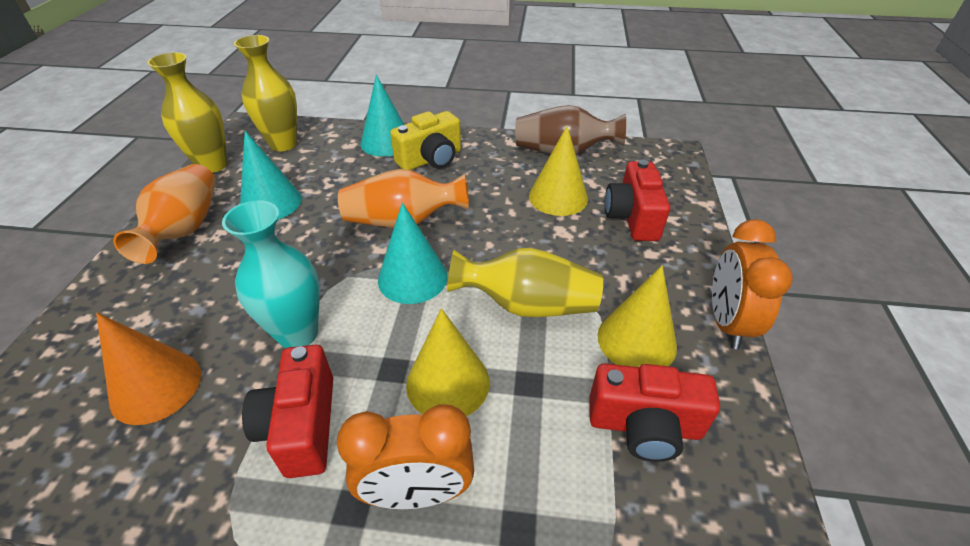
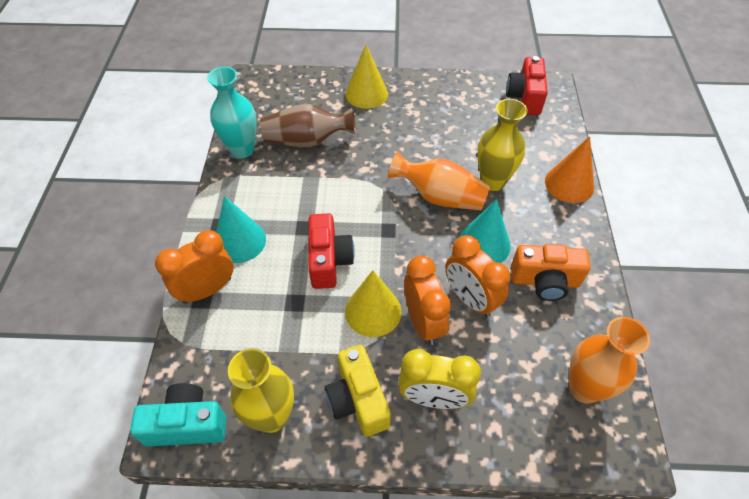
orange camera: none = 0 -> [511,244,591,301] = 1
orange clock: [337,404,474,509] [712,219,793,349] = 2 -> [155,230,233,303] [404,255,451,345] [445,235,510,317] = 3
red camera: [242,345,333,478] [589,363,720,462] [605,159,670,241] = 3 -> [308,213,355,289] [506,56,548,115] = 2
turquoise camera: none = 0 -> [130,383,227,447] = 1
turquoise cone: [240,131,302,220] [360,74,404,157] [378,203,448,304] = 3 -> [216,196,266,263] [459,199,511,263] = 2
yellow clock: none = 0 -> [398,349,481,409] = 1
yellow cone: [406,308,490,416] [529,125,588,216] [598,265,677,367] = 3 -> [345,45,388,109] [345,270,402,337] = 2
yellow vase: [147,52,227,173] [234,35,297,151] [447,248,603,317] = 3 -> [228,348,294,433] [477,99,528,191] = 2

